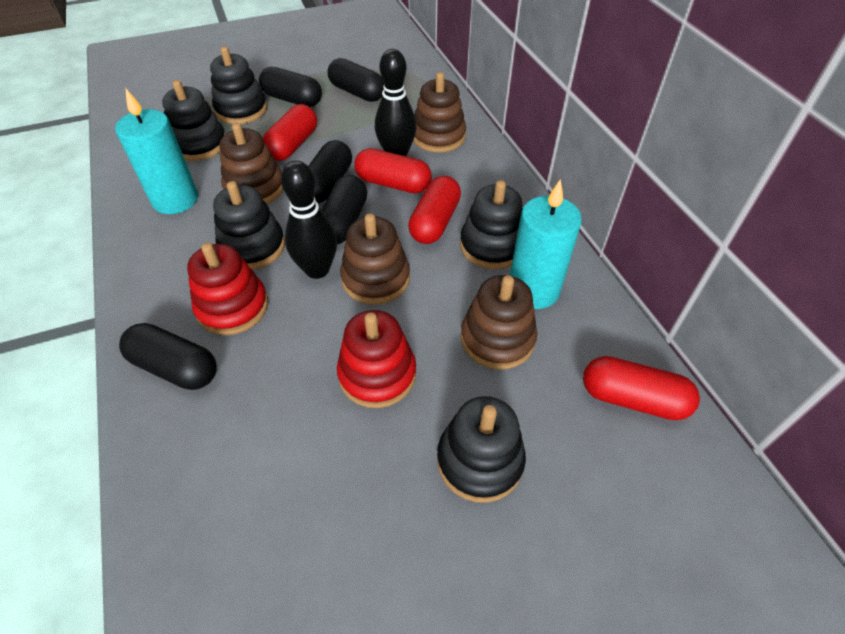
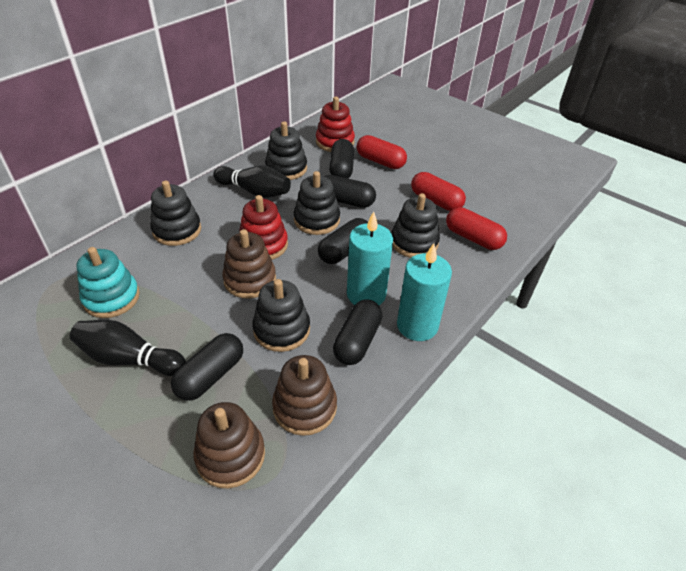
brown stacking toy: [220,123,283,204] [340,213,410,305] [413,72,466,153] [461,275,537,370] = 4 -> [193,402,265,488] [222,229,276,299] [272,355,337,436] = 3
red capsule: [263,104,317,161] [354,148,432,194] [408,176,461,244] [583,356,700,420] = 4 -> [357,135,407,169] [411,172,466,211] [446,207,507,250] = 3
turquoise stacking toy: none = 0 -> [77,247,140,318] = 1

